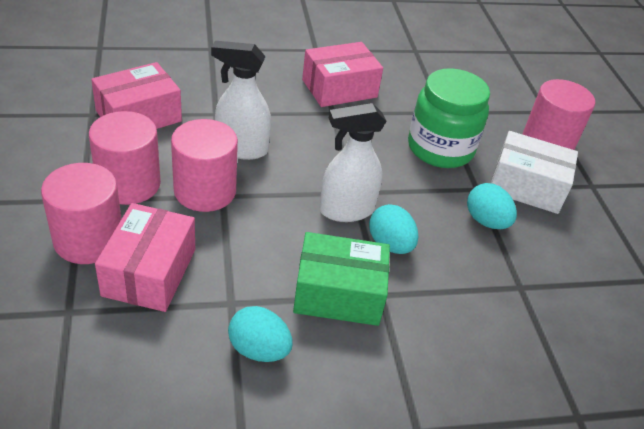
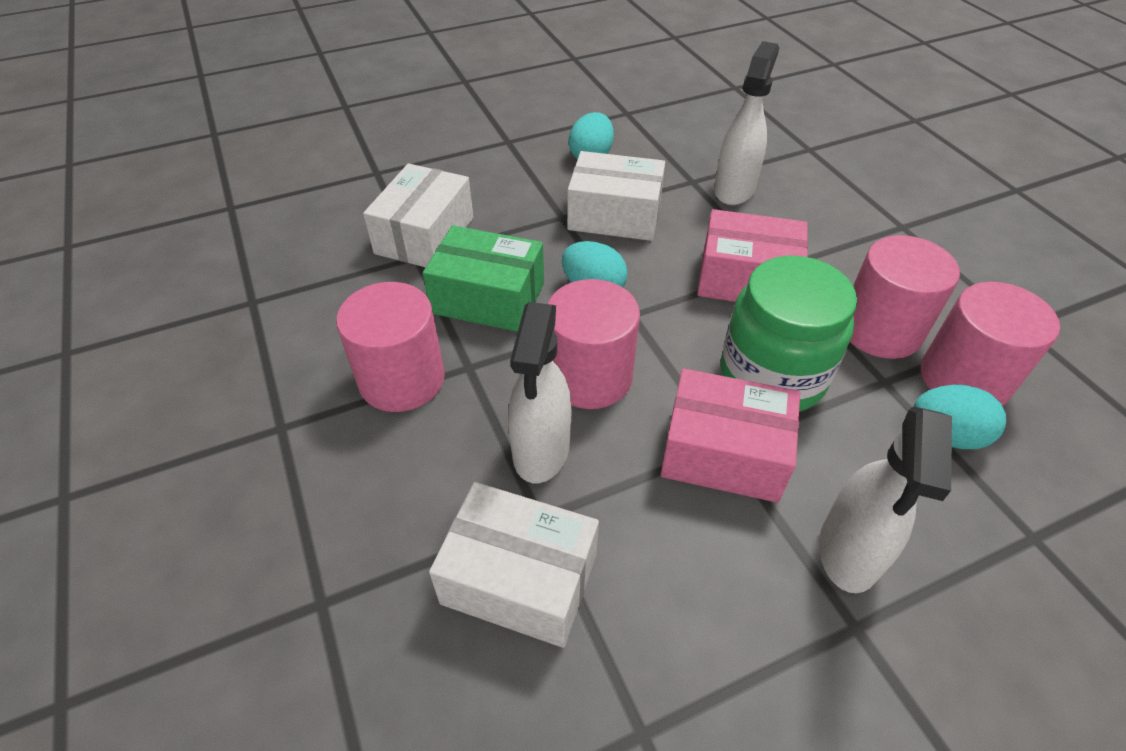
pink box: [91,62,182,129] [95,203,195,312] [302,42,383,107] = 3 -> [661,368,800,503] [697,209,808,302] = 2
white box: [491,131,578,214] = 1 -> [363,163,473,267] [429,482,599,648] [567,151,665,241] = 3
white spray bottle: [211,41,271,160] [320,103,386,222] = 2 -> [508,302,572,483] [714,41,779,205] [819,406,952,593] = 3

